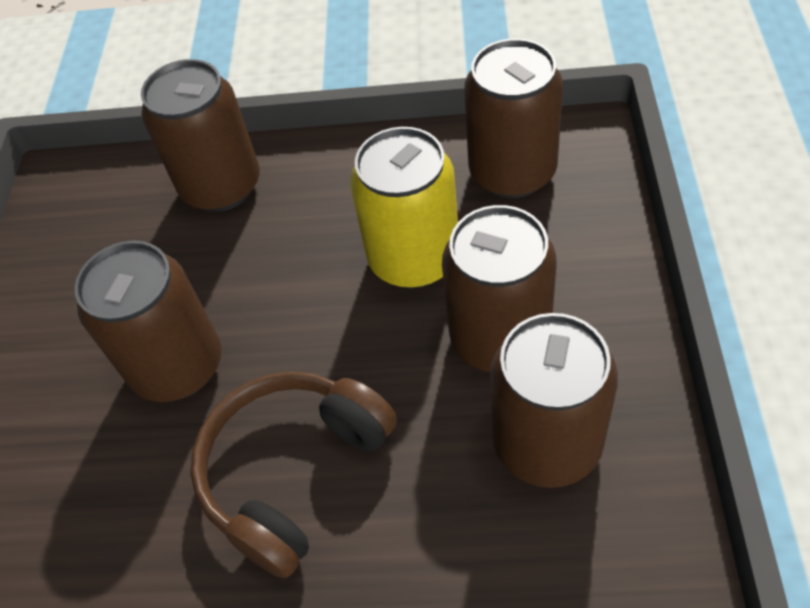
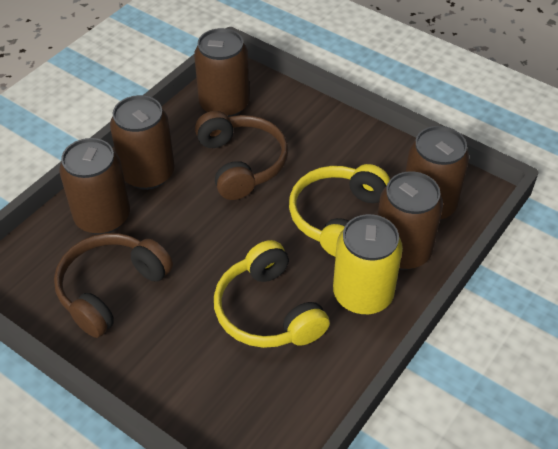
brown headphones: [190,371,397,579] = 1 -> [54,233,173,338] [195,111,288,200] = 2
yellow headphones: none = 0 -> [214,240,330,348] [289,164,390,257] = 2

